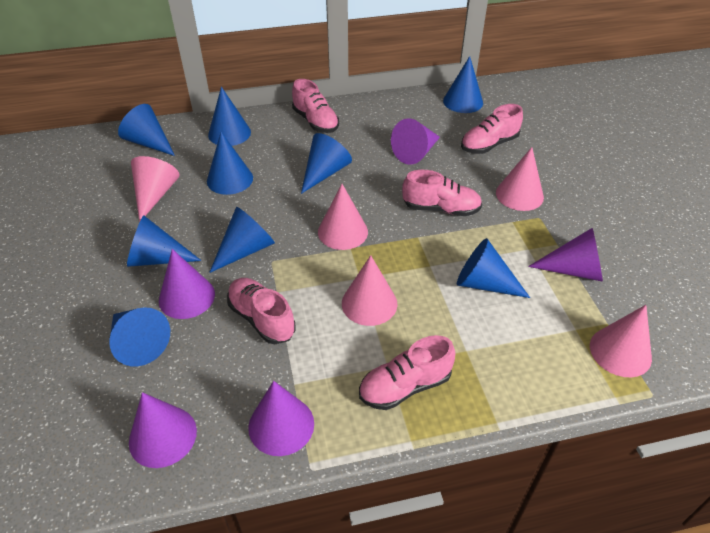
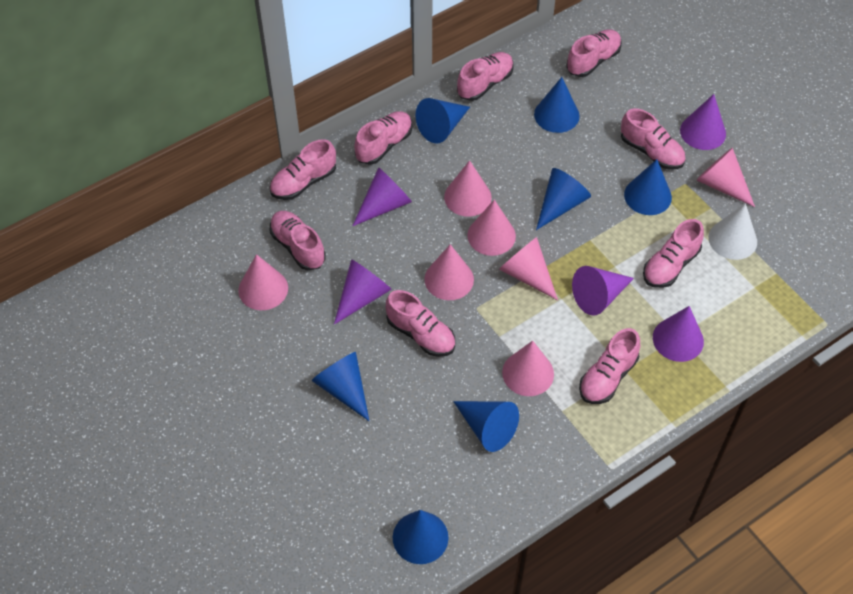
blue cone: [110,307,170,366] [118,104,175,156] [127,216,202,267] [207,132,253,195] [208,87,251,146] [209,207,275,273] [301,133,352,194] [443,56,483,113] [457,238,530,298] = 9 -> [311,352,369,421] [393,510,449,564] [415,98,470,143] [453,401,519,452] [534,77,580,133] [536,168,591,230] [624,159,672,215] = 7
pink cone: [131,156,180,222] [318,184,368,250] [342,255,397,326] [496,147,544,211] [590,305,652,377] = 5 -> [239,254,288,310] [424,244,474,300] [444,160,492,217] [467,200,516,256] [499,237,558,300] [502,341,554,396] [696,148,755,207] = 7
pink shoe: [227,278,296,344] [292,79,339,133] [359,335,455,410] [402,170,482,216] [461,104,523,154] = 5 -> [270,139,336,200] [270,211,326,270] [354,111,412,165] [386,290,455,357] [457,52,514,101] [566,29,622,77] [579,328,640,404] [621,108,686,170] [643,219,704,288] = 9
white cone: none = 0 -> [709,204,757,260] = 1

